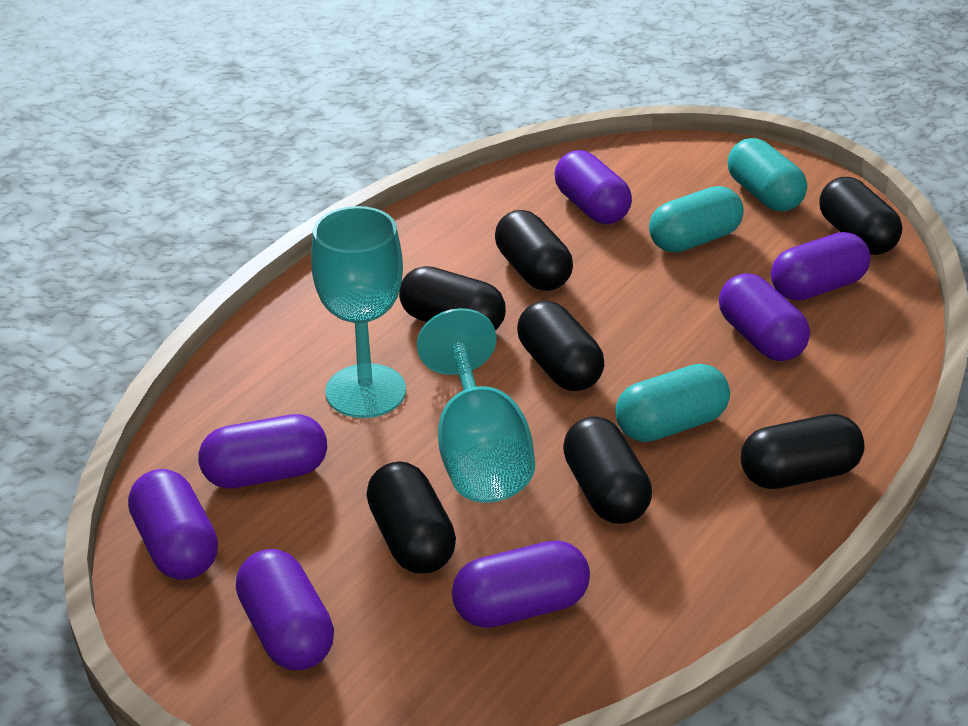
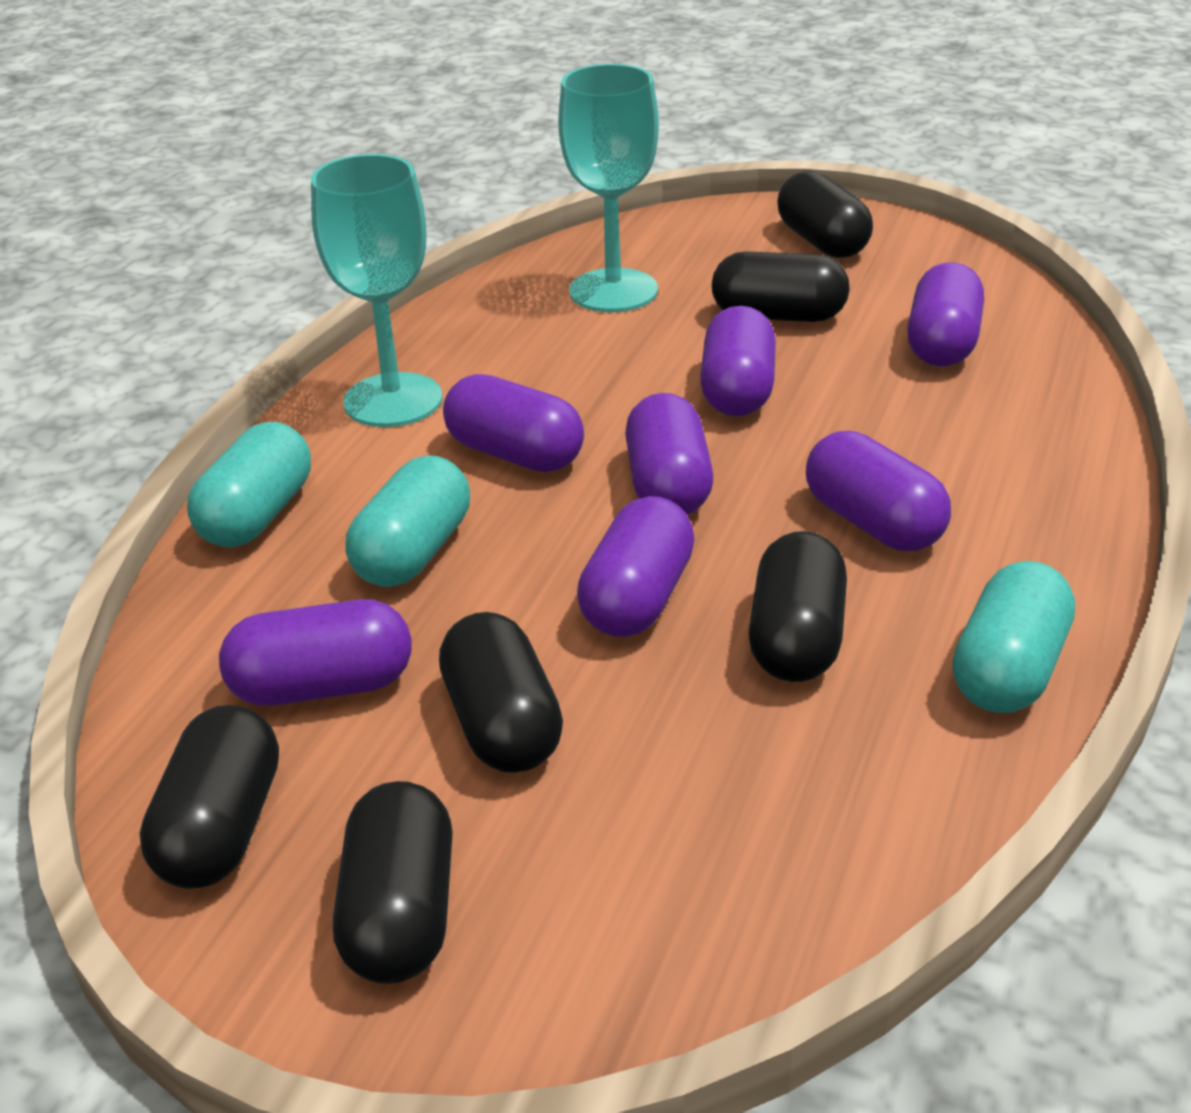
black capsule: [366,461,456,574] [399,266,506,331] [495,210,573,291] [517,301,604,391] [563,416,652,524] [741,414,865,489] [819,177,902,255] = 7 -> [140,705,279,889] [333,781,453,984] [439,612,563,773] [712,251,850,322] [749,531,847,682] [777,171,873,258] = 6

